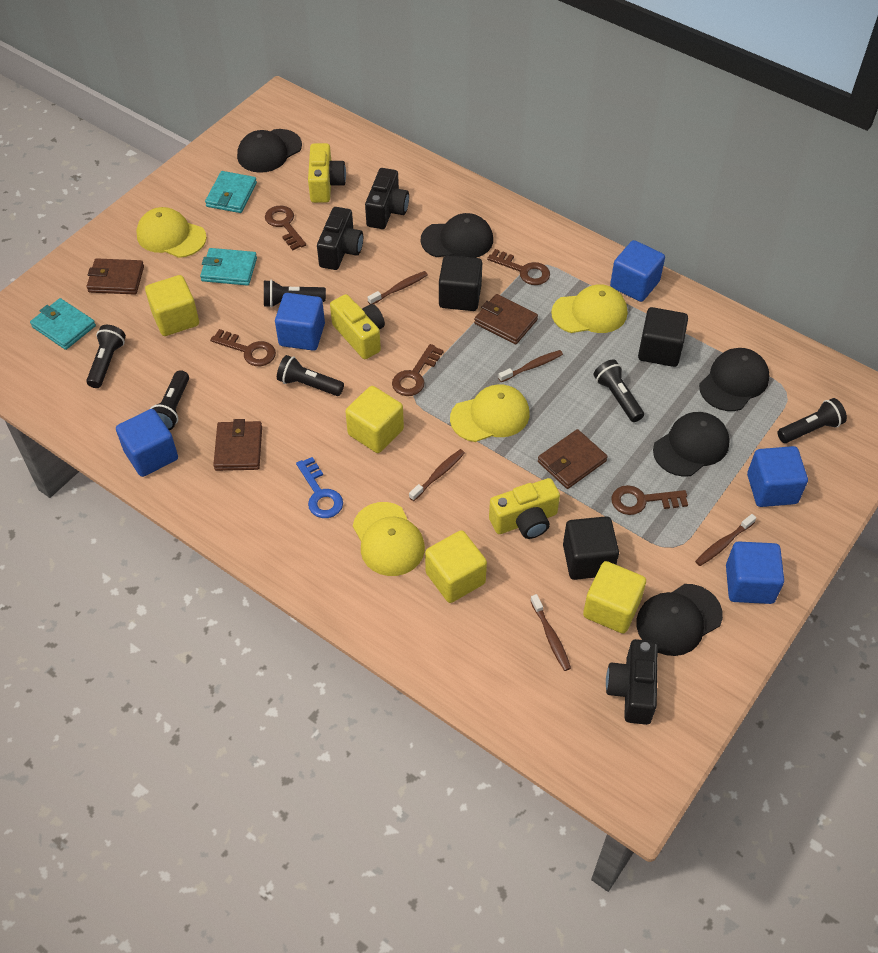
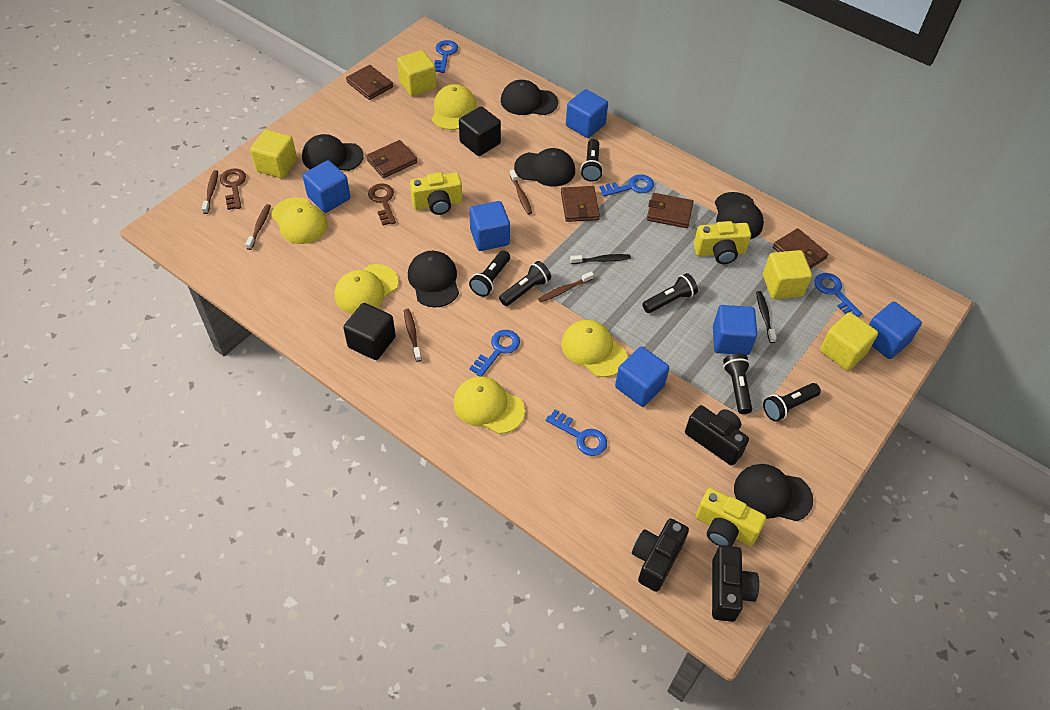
black cap: [237,129,302,173] [421,213,493,258] [636,584,723,656] [653,412,730,477] [699,348,770,411] = 5 -> [302,134,364,171] [408,251,459,308] [501,80,558,115] [514,148,575,187] [715,192,764,239] [734,464,813,521] = 6
black cube: [439,255,482,311] [563,516,619,580] [638,307,688,367] = 3 -> [343,303,396,360] [459,107,501,156] = 2
black toothbrush: none = 0 -> [570,254,631,264] [756,291,777,343] = 2
blue cube: [116,409,178,477] [275,293,325,351] [610,240,665,302] [726,541,784,604] [747,446,808,507] = 5 -> [303,160,351,213] [469,201,510,251] [566,89,608,138] [615,347,669,407] [713,305,757,355] [869,302,922,359] = 6
blue key: [296,457,343,518] = 1 -> [434,40,458,73] [470,330,520,376] [546,409,607,456] [599,174,654,197] [815,273,862,317] = 5
brown key: [210,329,276,366] [265,206,306,250] [392,344,444,396] [487,249,550,285] [611,485,688,515] = 5 -> [220,168,246,210] [368,183,396,225] = 2
brown wallet: [87,258,144,294] [213,419,262,471] [474,294,538,345] [538,429,608,489] = 4 -> [346,65,393,100] [366,140,417,178] [561,186,600,222] [647,193,693,228] [773,228,828,269] = 5
turquoise wallet: [30,298,96,350] [200,248,257,286] [205,171,257,213] = 3 -> none = 0
yellow cap: [136,207,207,258] [353,502,425,576] [450,384,529,442] [551,284,627,333] = 4 -> [271,197,328,244] [335,264,399,314] [432,84,476,130] [453,376,525,434] [561,320,627,377] = 5

